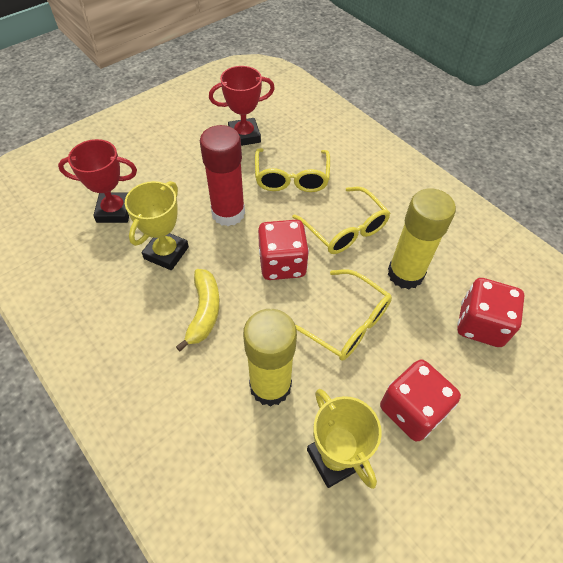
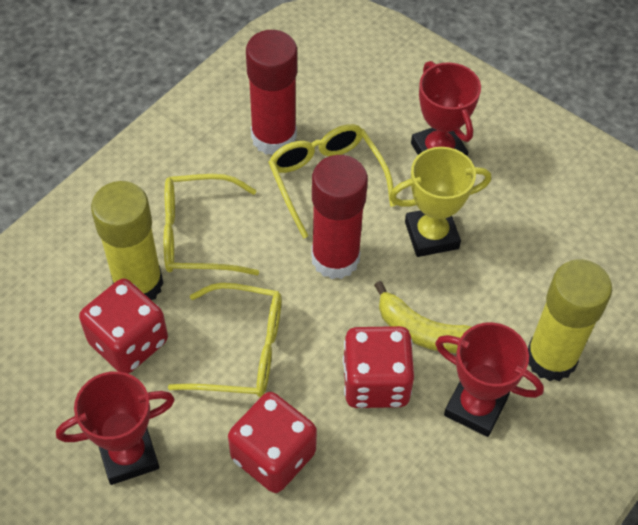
red glue stick: [200,125,245,226] = 1 -> [246,30,297,155] [311,155,368,279] = 2
red trophy: [58,139,137,223] [209,66,275,146] = 2 -> [56,371,175,485] [411,61,481,156] [435,322,544,437] = 3
yellow trophy: [125,181,189,270] [307,389,382,489] = 2 -> [389,147,491,257] = 1

